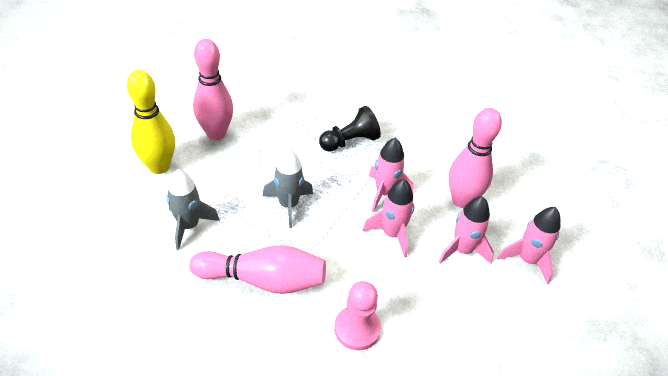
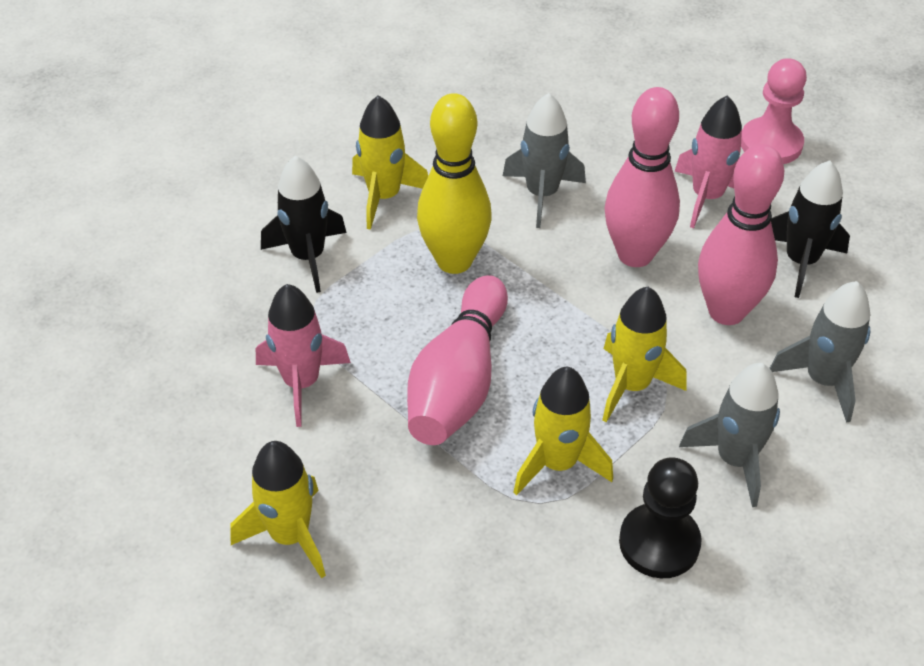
black rocket: none = 0 -> [261,156,347,293] [771,161,850,298] = 2
grey rocket: [167,169,220,250] [262,149,313,228] = 2 -> [503,93,586,228] [679,363,780,507] [769,281,870,423] = 3
pink rocket: [362,179,414,258] [369,138,413,212] [438,196,494,264] [497,207,561,284] = 4 -> [256,284,351,427] [674,96,742,228] = 2
yellow rocket: none = 0 -> [231,441,326,579] [352,95,428,230] [513,367,613,495] [602,287,687,423] = 4

